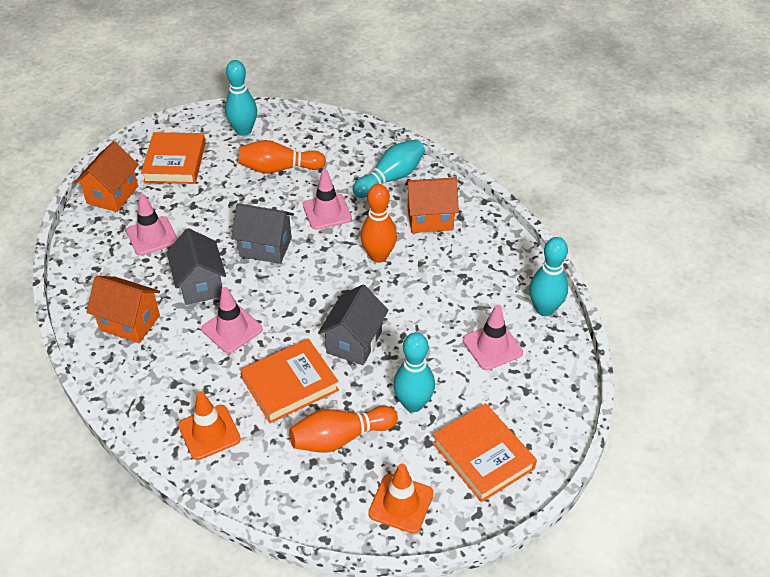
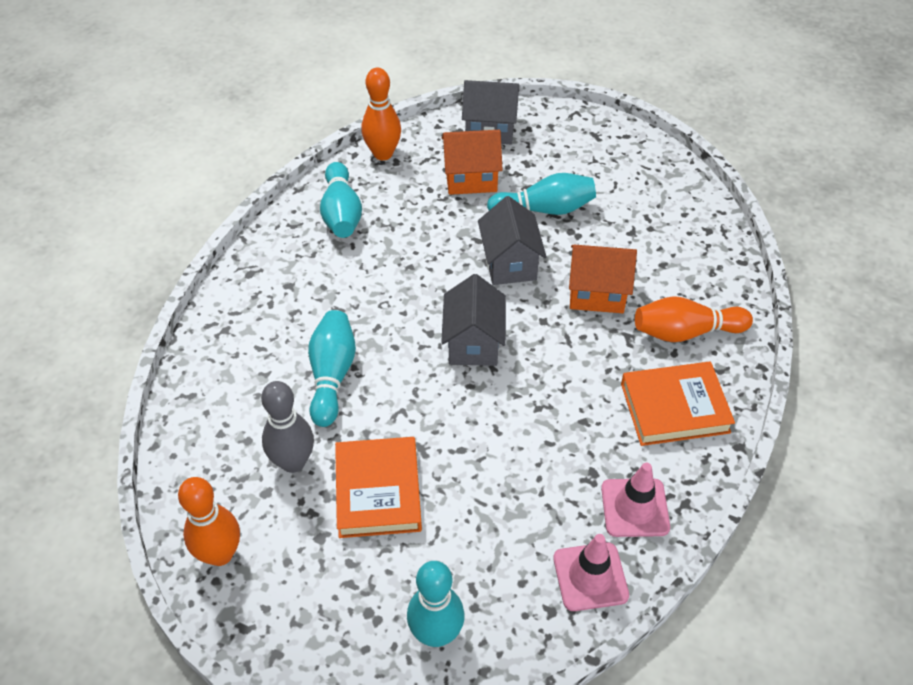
grey bowling pin: none = 0 -> [261,381,314,473] = 1
orange book: [141,132,206,184] [240,339,339,423] [432,403,537,502] = 3 -> [335,437,422,538] [621,362,735,446] = 2
orange house: [74,141,139,212] [86,276,160,343] [405,177,459,233] = 3 -> [442,130,503,195] [569,245,637,313] = 2
orange traffic cone: [178,391,241,460] [368,463,434,534] = 2 -> none = 0
pink traffic cone: [126,194,177,256] [202,287,263,353] [303,170,352,230] [463,304,523,370] = 4 -> [553,534,629,611] [601,463,670,537] = 2

